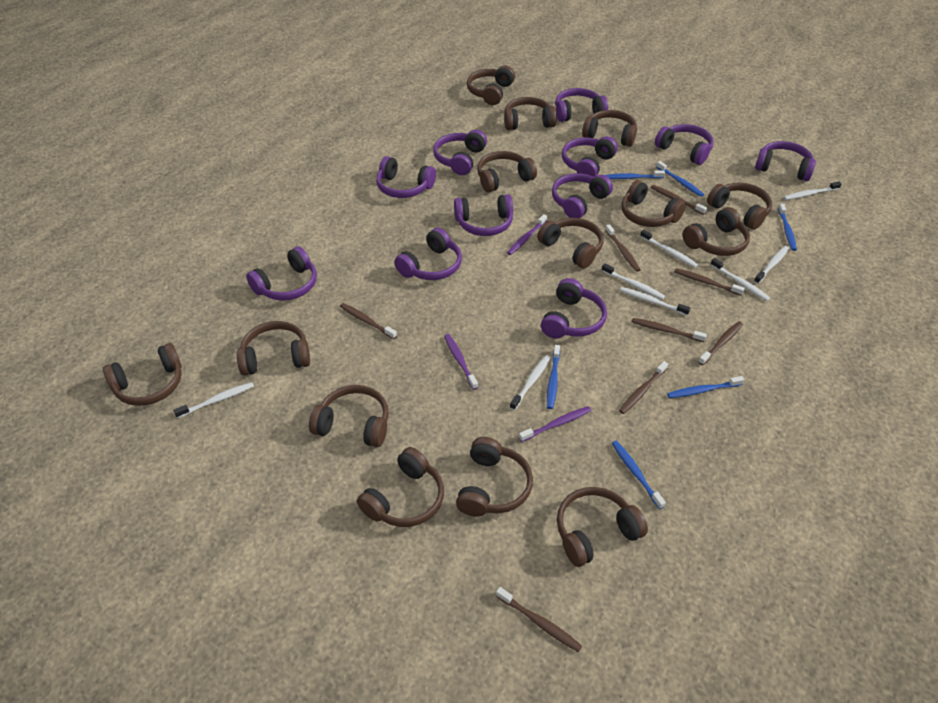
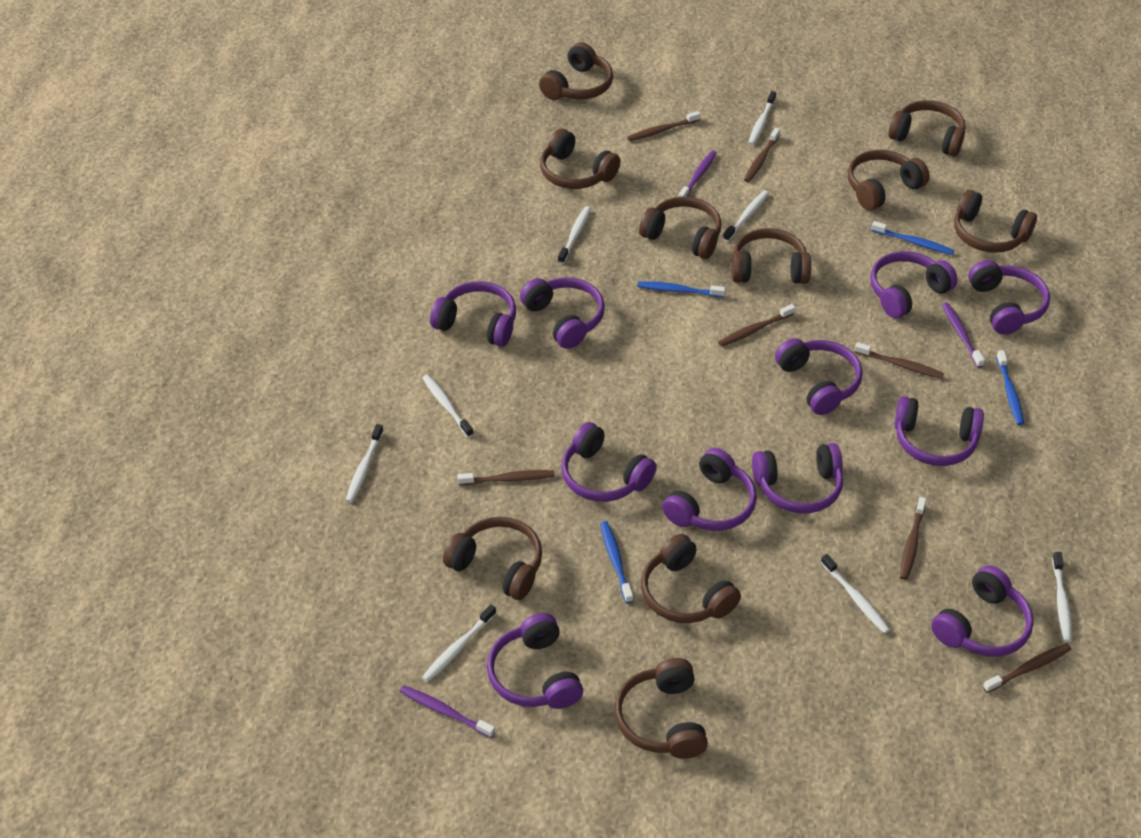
blue toothbrush: [547,345,560,409] [605,170,665,179] [612,441,666,509] [656,161,704,197] [667,376,744,398] [778,204,797,251] = 6 -> [600,521,633,603] [637,281,725,298] [871,221,954,255] [996,350,1024,425] = 4
brown headphones: [103,343,182,406] [237,321,310,375] [309,385,389,447] [357,447,444,527] [456,437,533,517] [467,66,515,105] [477,151,537,192] [504,97,557,130] [537,218,604,268] [557,487,648,567] [582,110,637,147] [621,180,686,227] [682,207,750,256] [707,183,772,230] = 14 -> [443,517,542,600] [539,42,613,100] [540,129,620,189] [615,658,708,759] [639,197,722,259] [641,534,741,623] [731,228,811,284] [848,150,930,210] [888,100,966,156] [954,190,1037,253] = 10
brown toothbrush: [340,303,397,339] [496,587,582,652] [605,224,641,272] [619,361,668,414] [631,318,707,342] [651,185,707,215] [674,268,745,296] [698,321,743,365] = 8 -> [457,470,555,485] [627,111,701,141] [718,304,795,347] [744,128,780,182] [855,342,944,379] [900,497,926,580] [983,643,1072,693] = 7

